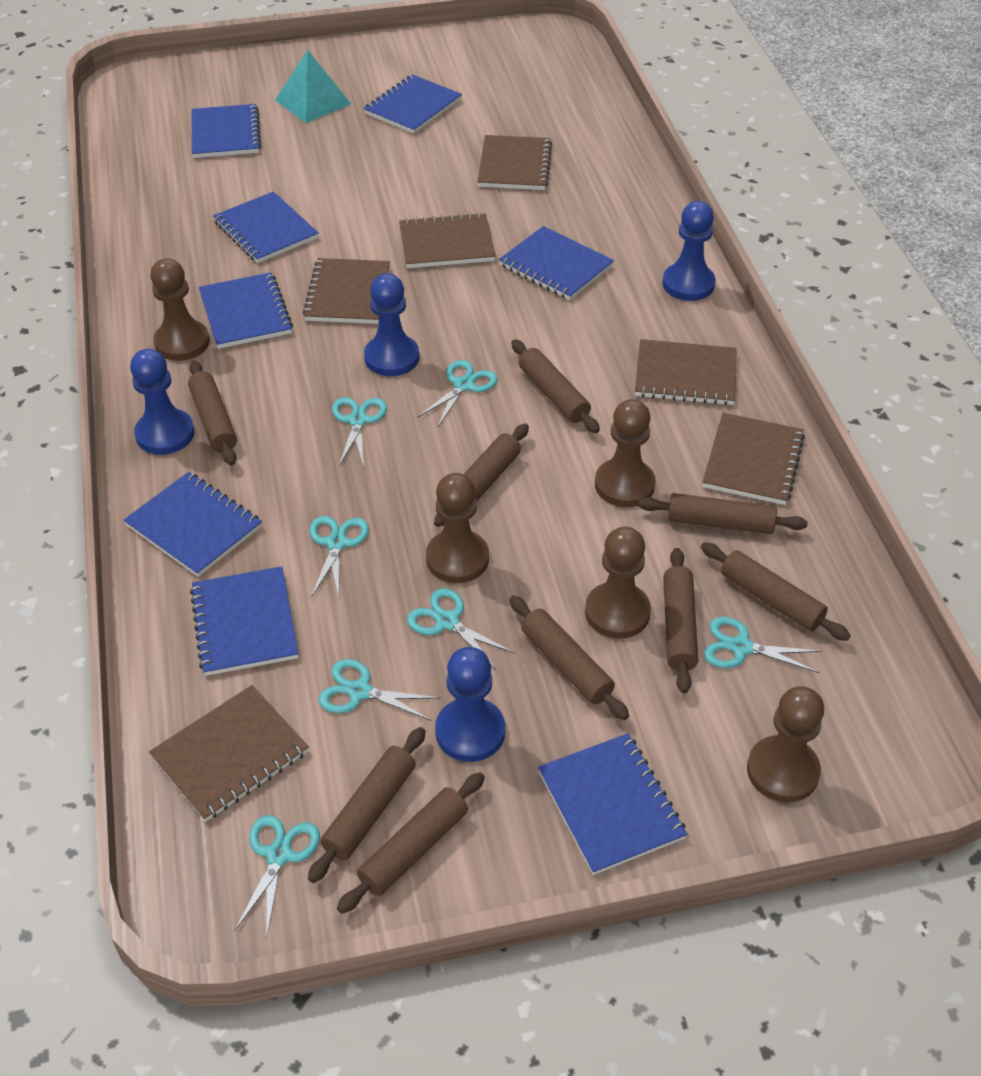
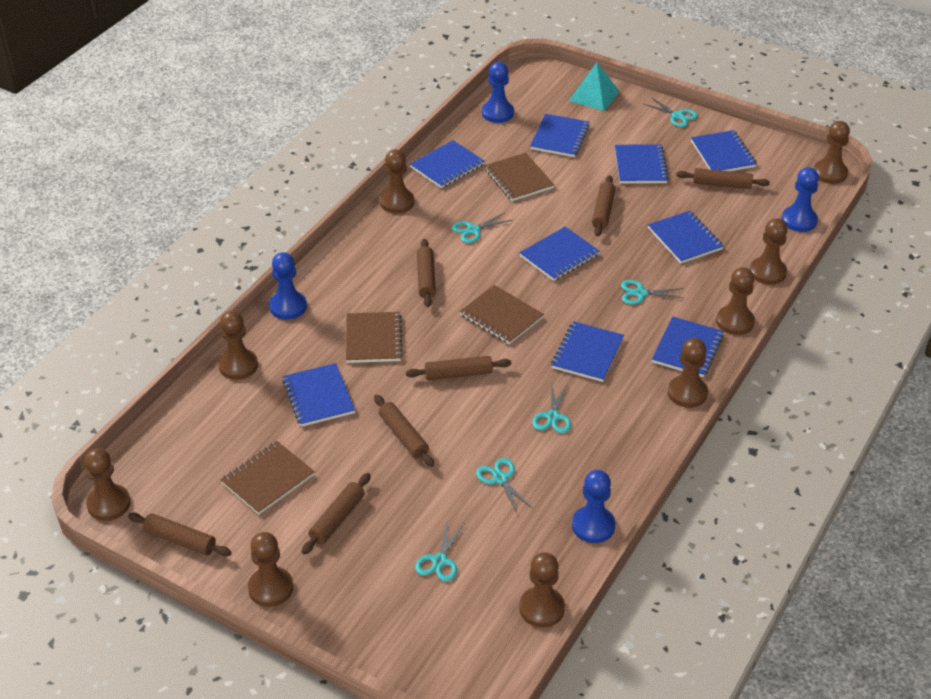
blue notebook: [124,472,262,577] [190,566,299,676] [192,104,261,158] [199,272,293,349] [213,191,318,263] [364,75,462,134] [499,226,614,300] [538,733,687,875] = 8 -> [282,363,355,427] [410,140,485,188] [519,227,600,281] [530,114,590,157] [551,321,624,382] [615,144,669,184] [648,211,724,264] [652,316,724,377] [691,130,757,171] = 9
brown notebook: [149,685,309,822] [303,258,390,324] [399,212,495,268] [477,135,552,190] [635,339,737,405] [702,413,805,505] = 6 -> [220,441,315,515] [346,312,403,363] [460,285,544,344] [484,153,554,201] = 4
brown pawn: [150,258,210,361] [426,473,489,583] [585,527,651,639] [595,399,656,507] [747,686,824,803] = 5 -> [84,448,131,521] [218,311,258,380] [248,532,293,607] [380,150,414,214] [519,552,565,628] [668,338,708,408] [716,267,755,335] [750,218,787,285] [814,121,850,184] = 9
brown rolling pin: [188,361,237,466] [308,727,426,883] [337,772,485,914] [434,423,529,527] [509,596,629,720] [511,339,600,433] [638,493,808,534] [663,548,698,693] [701,542,851,641] = 9 -> [128,513,231,557] [302,473,371,555] [374,395,434,467] [406,356,511,380] [417,239,436,307] [592,175,615,236] [676,168,770,189] = 7
turquoise scissors: [235,815,320,935] [309,516,369,599] [318,659,440,721] [332,397,387,467] [407,588,515,669] [417,360,498,427] [704,617,822,673] = 7 -> [415,523,465,581] [452,212,512,243] [476,458,533,513] [532,382,571,433] [621,280,685,305] [644,97,698,127] = 6

